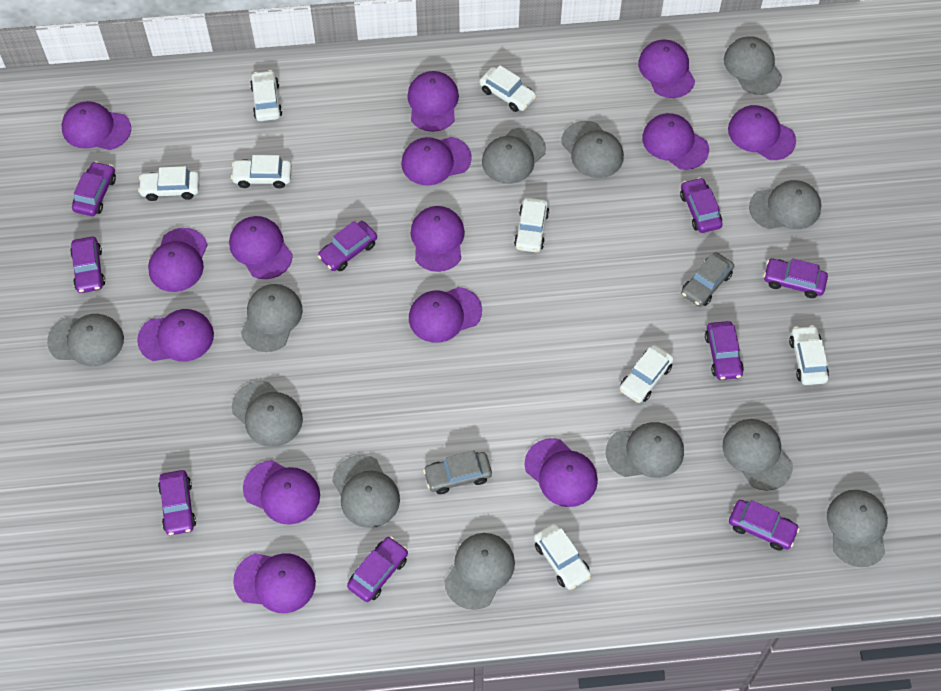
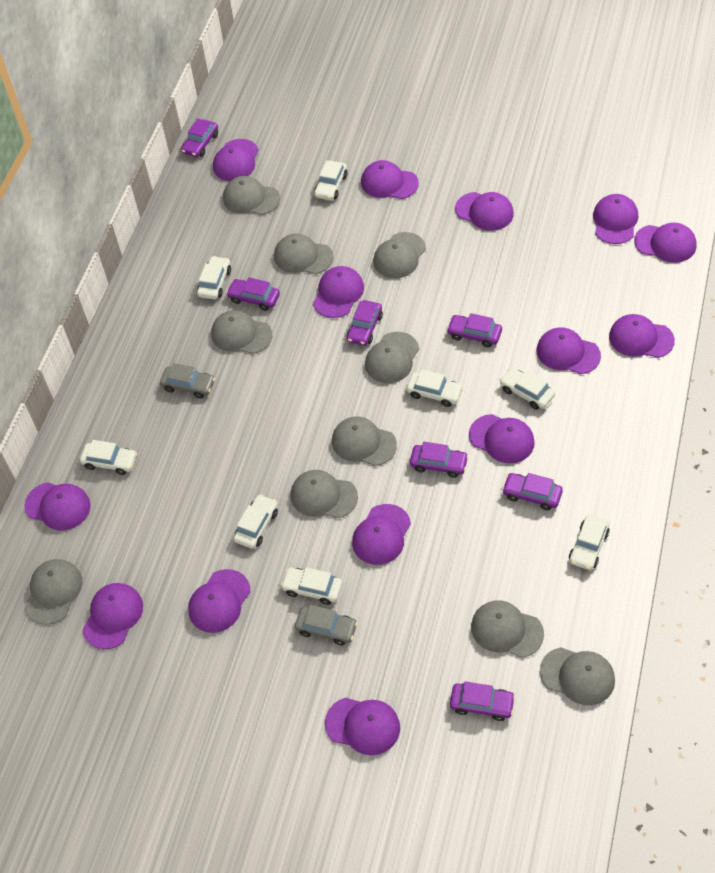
grey cap: [47,314,124,366] [232,381,303,447] [241,284,303,352] [332,455,400,528] [444,533,515,610] [482,128,546,184] [561,121,624,178] [606,422,684,478] [722,419,793,491] [724,36,782,95] [749,180,821,229] [827,490,888,567] = 12 -> [25,559,83,625] [211,310,272,354] [223,176,280,215] [274,234,334,274] [290,470,358,518] [332,417,397,466] [365,332,419,383] [373,232,426,278] [471,600,544,658] [540,647,615,705] = 10
purple car: [70,237,105,293] [72,161,116,216] [158,470,196,535] [318,221,377,271] [347,536,408,602] [680,177,723,233] [705,321,744,380] [729,500,800,551] [764,258,828,298] = 9 -> [181,119,218,157] [226,277,280,311] [347,300,383,346] [410,442,469,478] [447,313,502,348] [450,681,515,721] [502,473,563,511] = 7

